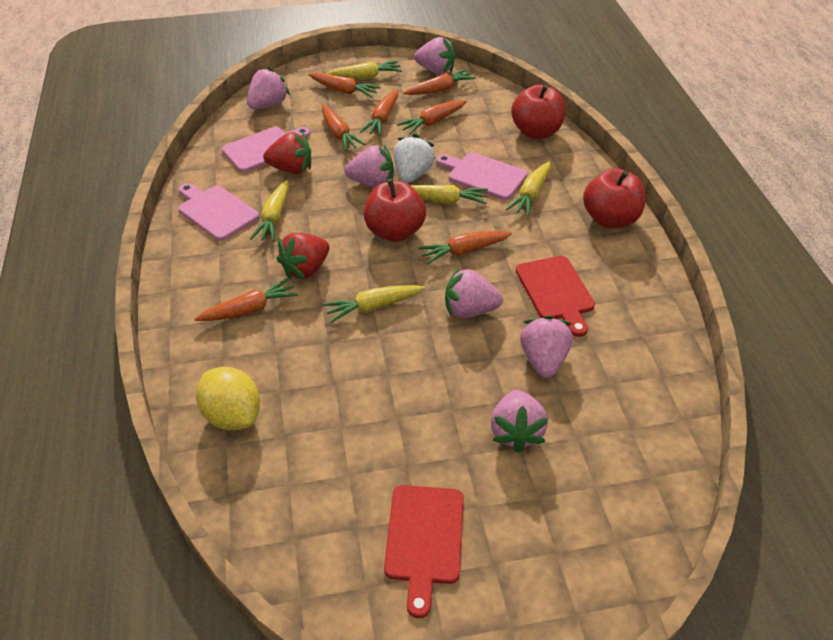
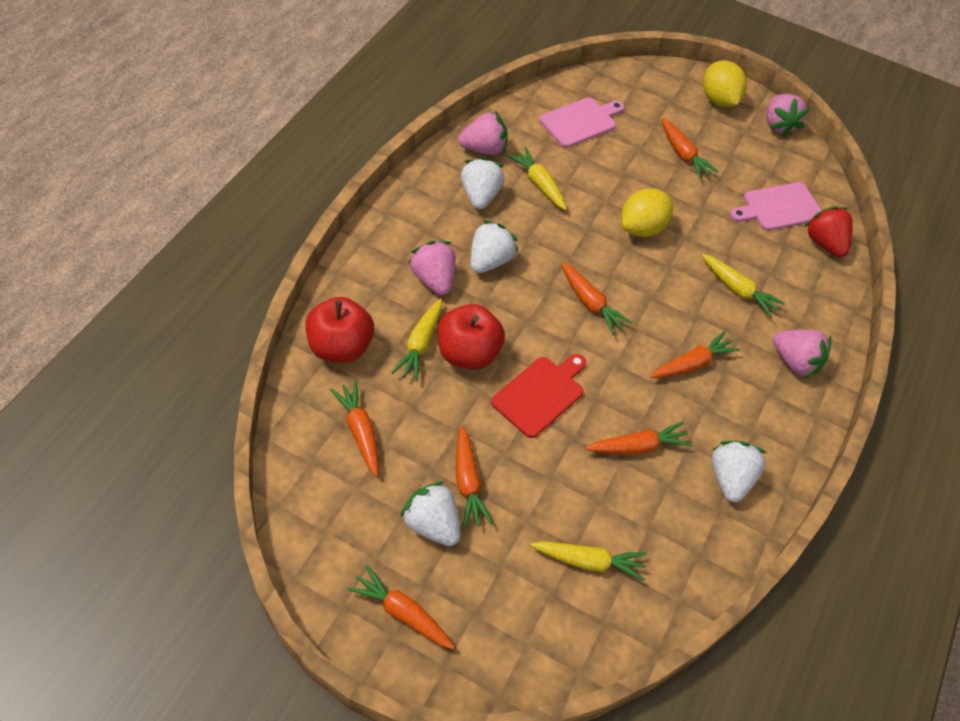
pink cutting board: [178,183,259,241] [222,127,310,172] [436,152,527,200] = 3 -> [540,97,624,148] [730,182,822,231] = 2
pink strawberry: [247,67,290,109] [345,145,394,187] [414,37,456,74] [445,267,503,318] [491,390,548,453] [520,315,573,378] = 6 -> [409,241,456,295] [458,111,508,155] [766,94,810,137] [773,329,832,378] = 4
red apple: [364,179,426,242] [511,84,566,139] [583,168,645,228] = 3 -> [305,297,374,363] [438,304,505,370] = 2
red cutting board: [384,485,464,618] [516,256,595,337] = 2 -> [491,354,586,438] = 1
red strawberry: [263,132,311,174] [277,233,329,280] = 2 -> [804,206,853,257] = 1
white strawberry: [394,134,435,183] = 1 -> [400,481,460,546] [461,157,504,209] [471,220,518,273] [712,441,767,502] = 4
yellow carrot: [250,180,289,242] [323,285,425,323] [326,61,402,79] [410,185,488,204] [506,162,550,216] = 5 -> [391,299,442,382] [507,147,567,210] [530,541,647,581] [702,254,785,318] = 4
yellow lemon: [196,367,260,430] = 1 -> [621,188,673,237] [703,61,747,107] = 2

